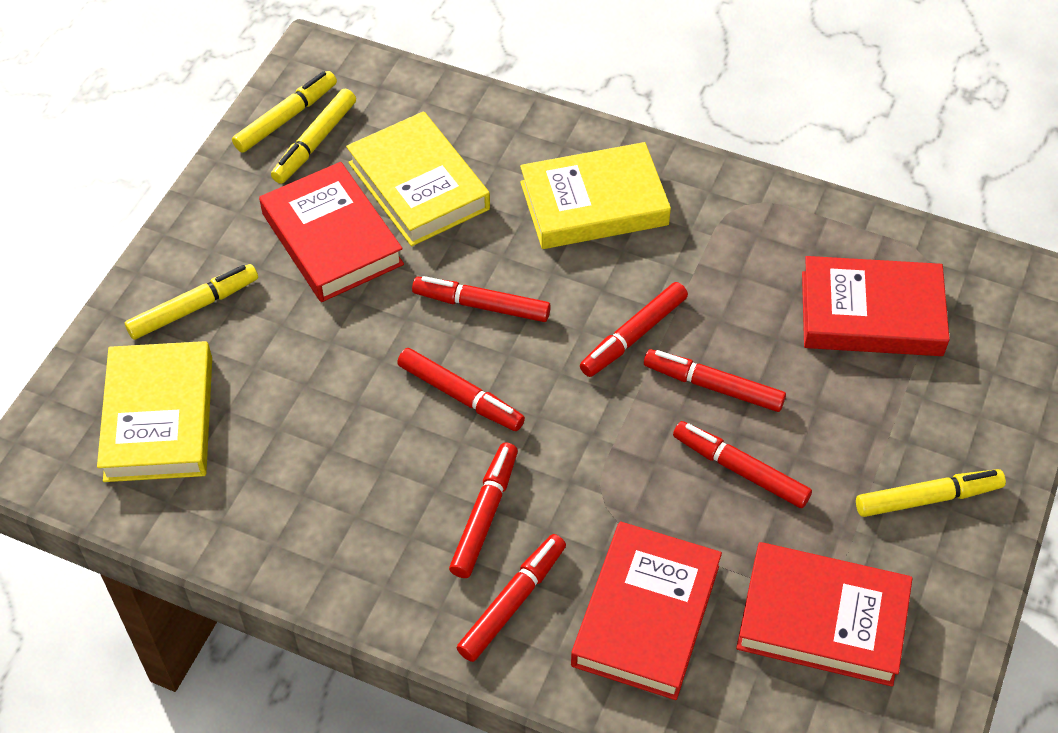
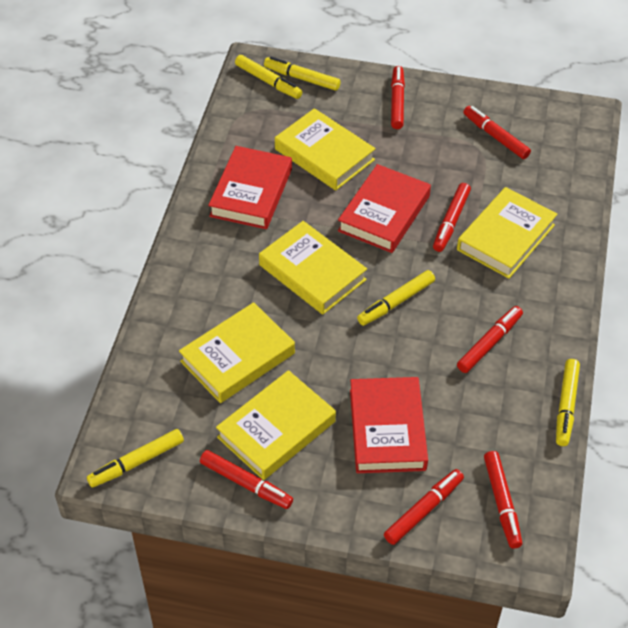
red book: [259,162,404,302] [571,521,722,700] [736,542,913,687] [802,256,950,356] = 4 -> [208,146,292,229] [338,164,431,253] [350,377,428,473] = 3
yellow book: [97,341,212,482] [346,111,490,246] [520,142,671,249] = 3 -> [179,302,295,403] [216,370,336,480] [259,221,367,315] [275,108,376,190] [457,187,557,279] = 5
yellow marker: [125,264,258,340] [232,71,337,153] [271,89,356,184] [856,469,1006,517] = 4 -> [87,429,184,487] [235,55,302,99] [264,56,341,91] [357,270,435,326] [556,359,580,446] = 5

